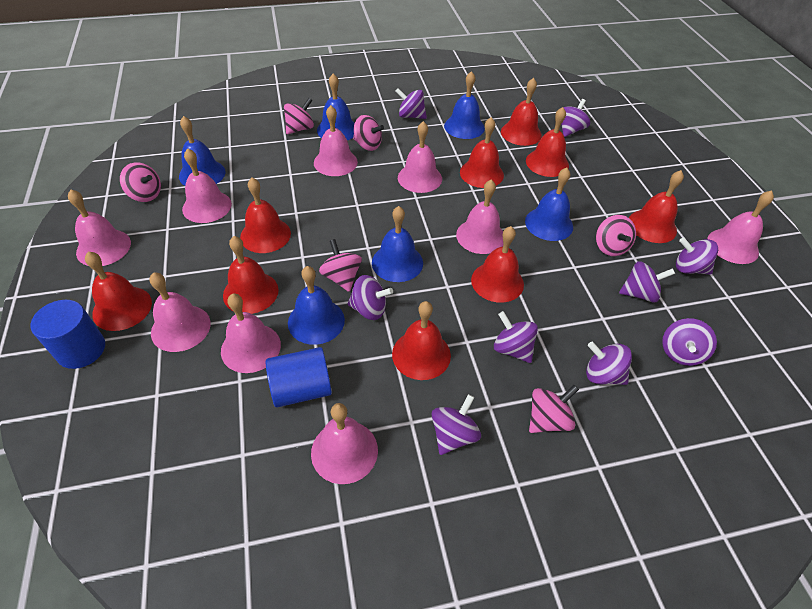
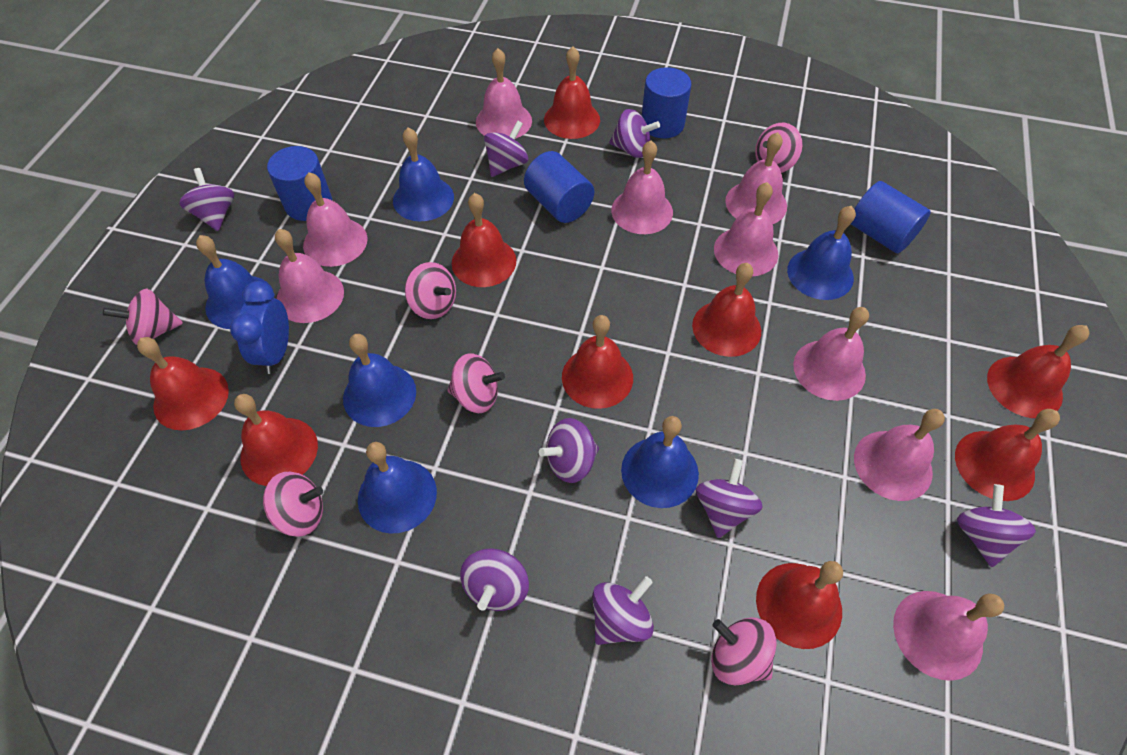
blue clock: none = 0 -> [230,281,289,374] = 1
blue cylinder: [31,300,105,369] [266,347,332,408] = 2 -> [267,146,332,221] [524,151,594,223] [642,67,691,138] [851,181,931,253] = 4
purple spinning top: [347,275,393,320] [395,88,427,119] [432,394,481,455] [494,311,538,363] [561,99,590,137] [586,342,632,385] [619,261,675,302] [662,318,717,366] [676,237,718,275] = 9 -> [179,168,234,231] [460,548,529,611] [484,120,528,177] [539,418,599,483] [592,576,654,645] [609,109,660,158] [696,459,763,538] [957,484,1036,567] = 8

